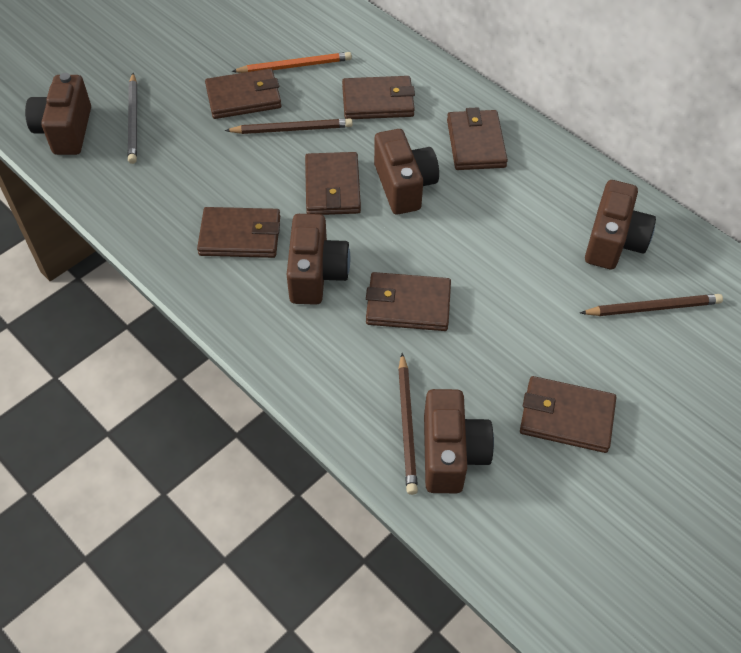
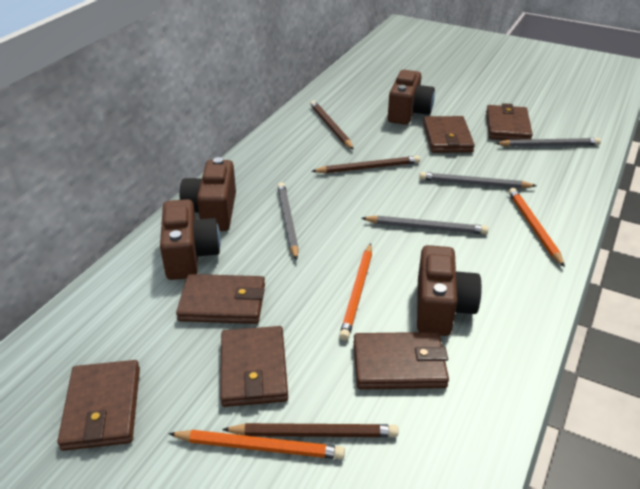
brown camera: [25,73,91,155] [287,214,350,305] [374,129,439,215] [424,389,494,493] [585,180,656,269] = 5 -> [160,199,220,280] [180,157,236,231] [388,70,435,125] [417,245,482,336] = 4
brown wallet: [197,207,280,258] [205,69,281,119] [305,152,361,215] [342,76,415,119] [366,272,451,331] [447,107,508,170] [520,376,616,453] = 7 -> [57,360,140,451] [176,274,265,324] [220,326,288,407] [354,332,449,389] [423,116,475,153] [486,103,533,140] = 6
grey pencil: [128,73,137,164] = 1 -> [277,182,299,260] [361,216,488,234] [419,172,537,188] [495,138,601,147] = 4
orange pencil: [232,52,352,73] = 1 -> [168,430,345,459] [339,243,372,341] [509,188,565,267] = 3

